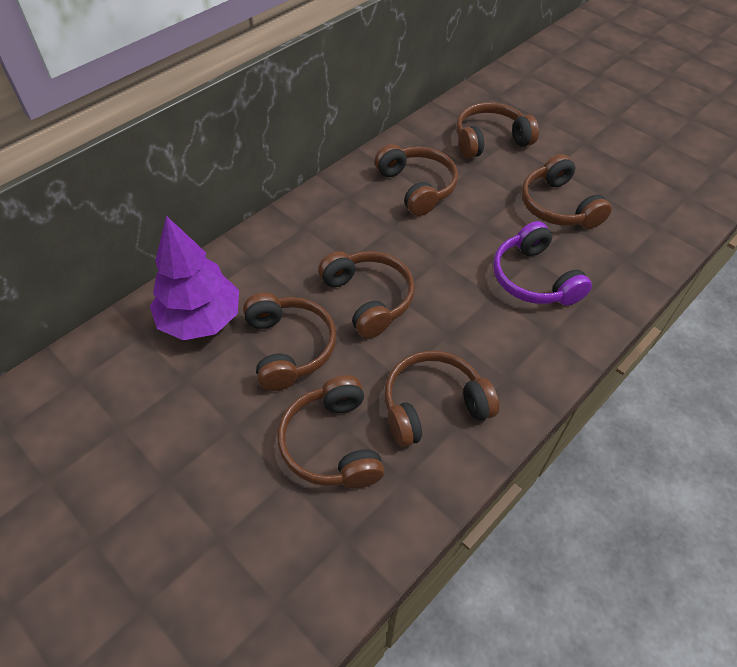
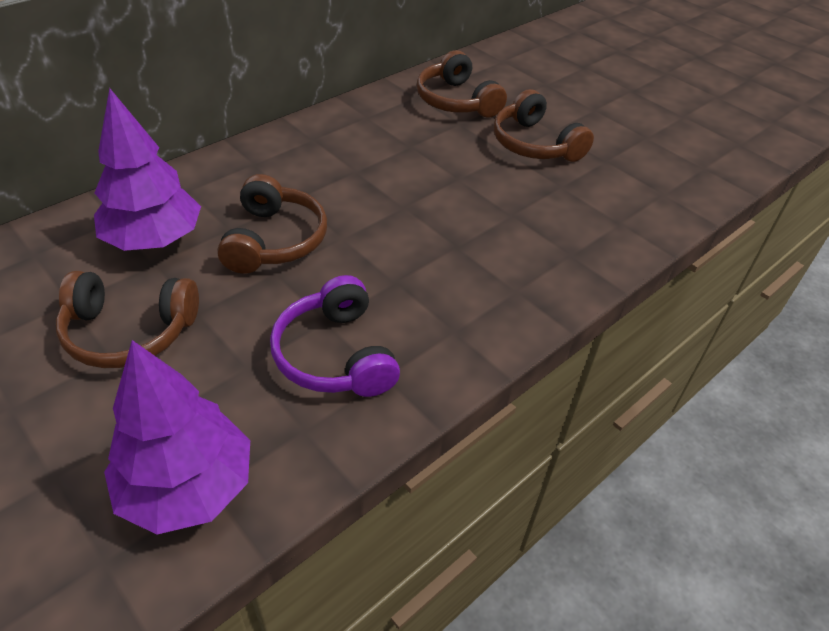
brown headphones: [243,293,337,391] [278,375,384,488] [318,251,415,338] [374,144,458,216] [384,351,499,447] [456,102,539,158] [521,154,612,229] = 7 -> [56,271,199,368] [217,174,327,274] [417,50,507,118] [494,89,594,162] = 4
purple tree: [150,216,239,340] = 1 -> [94,88,201,251] [104,340,250,534] = 2

